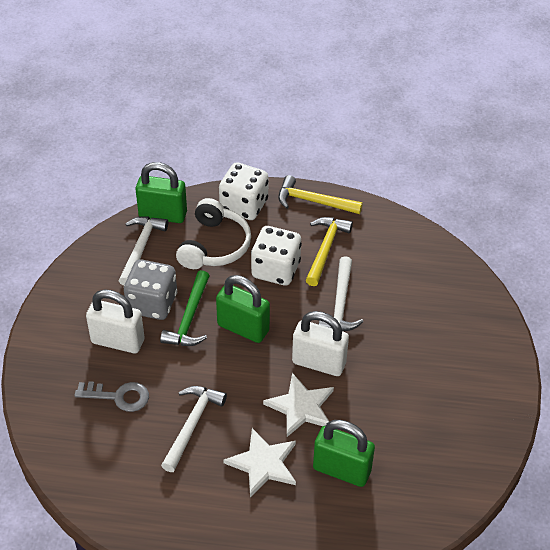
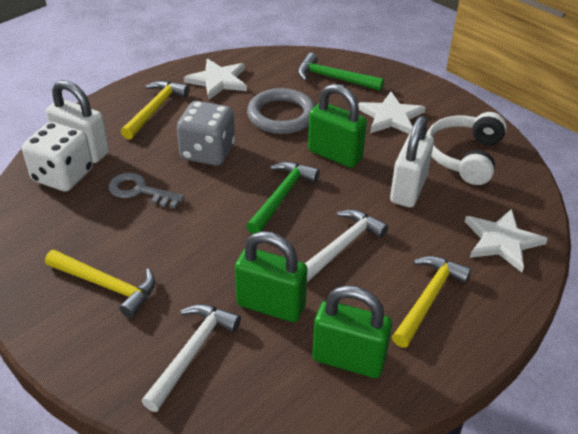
green hammer: [160,270,209,346] = 1 -> [246,161,320,234] [298,53,384,91] = 2
grey ring: none = 0 -> [247,88,315,134] = 1
white dice: [219,162,268,220] [251,226,302,285] = 2 -> [22,122,93,191] = 1
white hammer: [119,216,168,286] [161,386,227,472] [319,256,364,331] = 3 -> [141,304,241,412] [305,209,389,283] = 2
white star: [223,428,296,497] [263,373,334,437] = 2 -> [184,59,247,100] [358,92,426,134] [465,209,548,272] = 3
yellow hammer: [278,175,363,214] [306,217,353,286] = 2 -> [45,250,155,318] [121,80,190,140] [392,256,472,348] = 3

